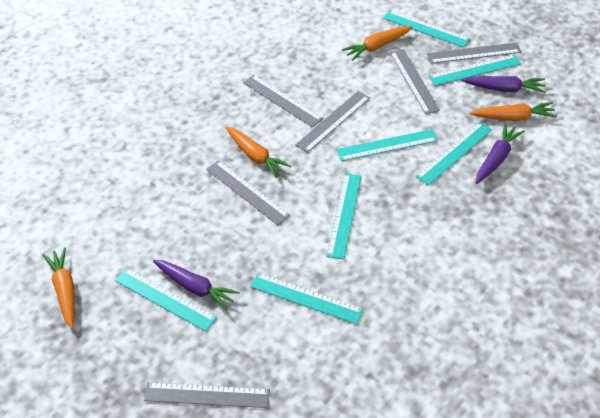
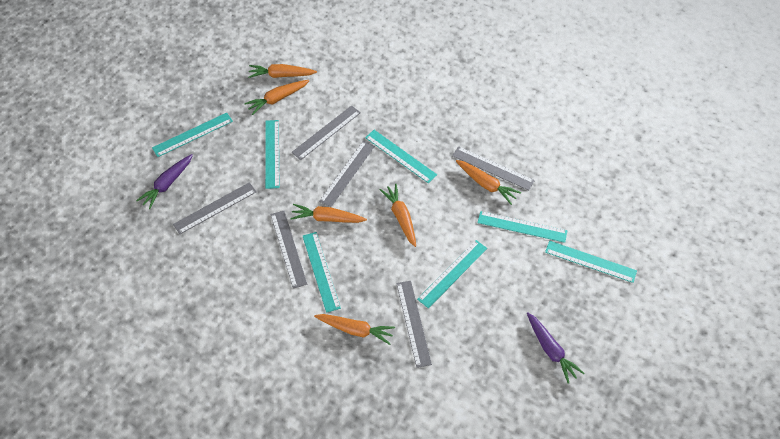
orange carrot: [43,247,75,329] [225,126,292,178] [342,26,412,61] [469,102,557,121] = 4 -> [244,80,310,115] [248,64,317,78] [290,204,367,223] [314,314,395,345] [379,184,416,247] [456,160,521,205] = 6
purple carrot: [153,260,240,311] [461,76,546,93] [476,123,525,184] = 3 -> [136,154,193,209] [527,312,584,384] = 2

